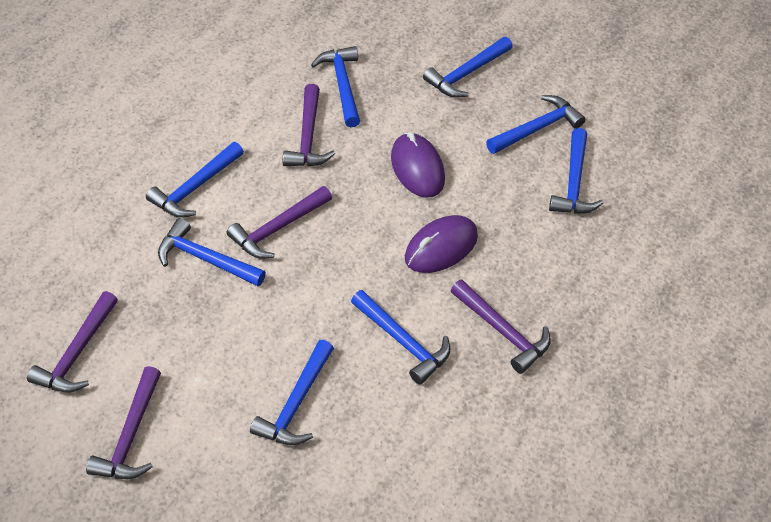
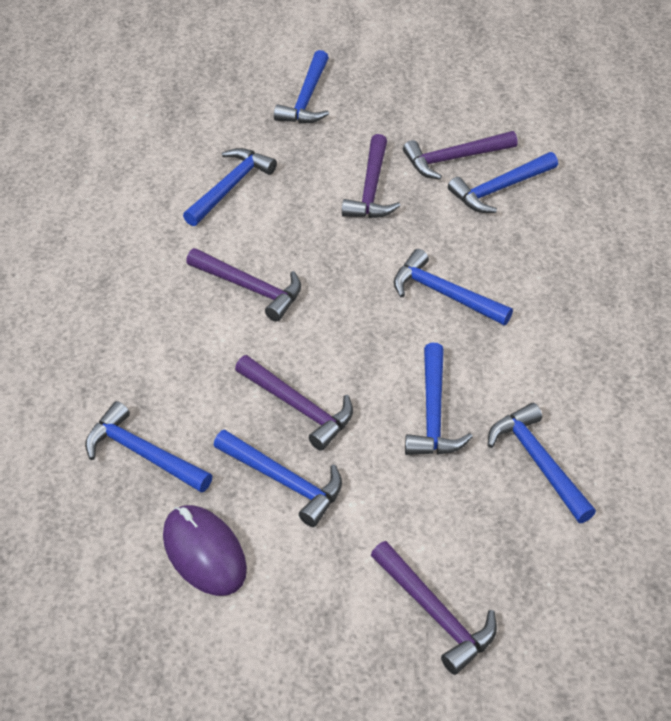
purple mouse: [391,132,445,198] [405,215,478,273] = 2 -> [163,505,247,596] = 1

